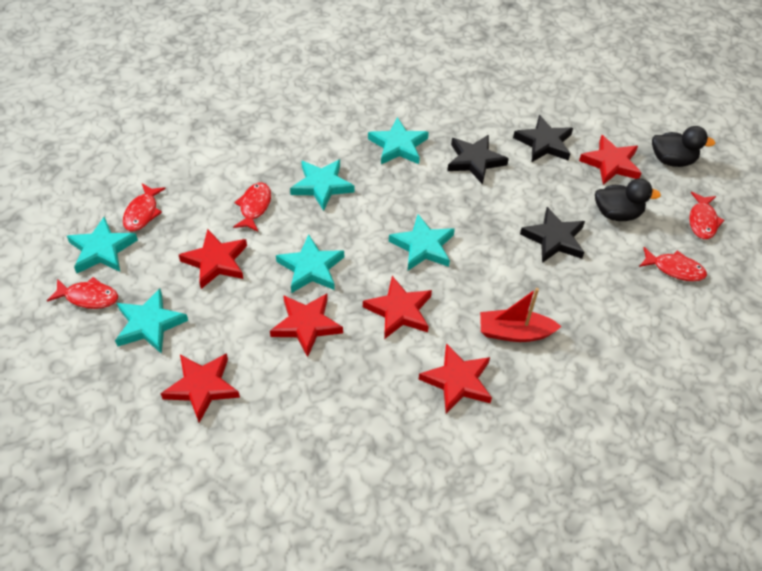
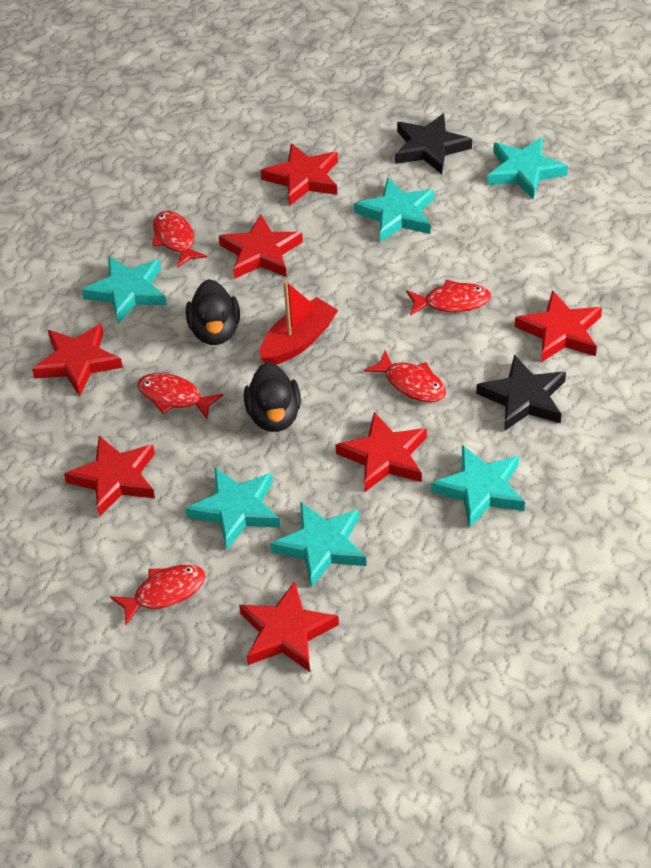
black star: [447,134,509,185] [513,115,573,162] [520,207,585,263] = 3 -> [395,113,472,174] [476,355,566,431] = 2
red star: [160,353,240,423] [179,229,247,289] [270,294,343,357] [363,276,432,339] [418,343,492,414] [579,135,641,185] = 6 -> [32,323,123,396] [64,436,155,517] [219,214,303,279] [239,581,339,672] [261,143,338,206] [335,412,427,492] [515,290,602,362] = 7

